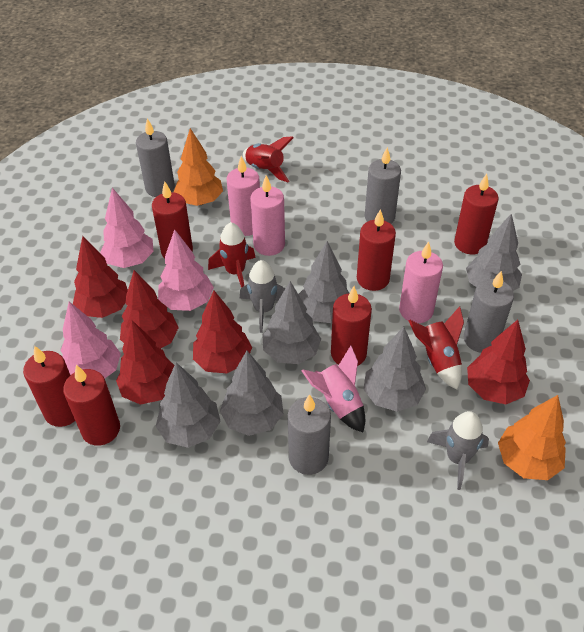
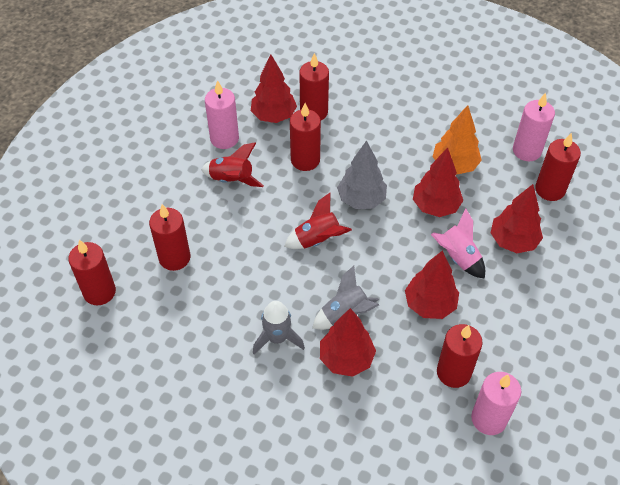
grey candle: [136,118,175,197] [288,394,331,475] [365,147,401,224] [464,271,514,353] = 4 -> none = 0
grey tree: [156,362,221,448] [220,351,284,436] [262,281,321,364] [298,241,349,323] [363,327,426,412] [466,213,522,291] = 6 -> [337,140,387,209] = 1
orange tree: [174,128,223,206] [498,395,566,480] = 2 -> [433,105,482,174] = 1
pink tree: [60,302,121,379] [100,188,154,268] [158,229,214,311] = 3 -> none = 0
red rocket: [208,222,256,288] [243,136,294,182] [409,306,464,390] = 3 -> [201,143,264,187] [284,192,352,249] = 2

